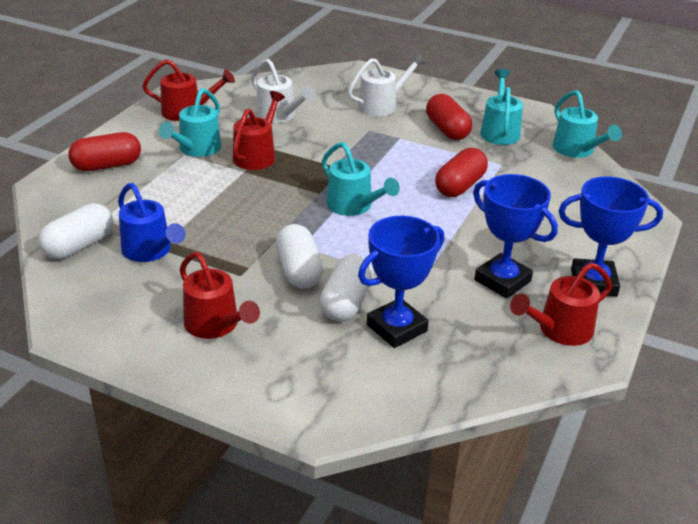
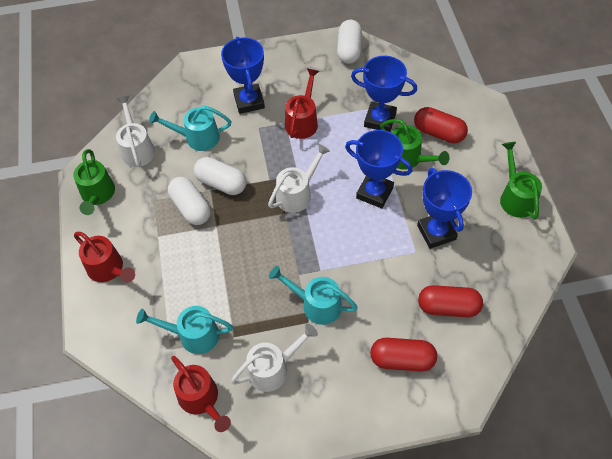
blue trophy: [358,216,444,348] [473,174,558,299] [558,176,663,297] = 3 -> [221,37,265,114] [345,130,412,209] [351,56,417,132] [417,168,472,249] = 4
blue watering can: [118,183,185,262] = 1 -> none = 0
green watering can: none = 0 -> [73,149,115,215] [380,119,450,170] [500,142,542,219] = 3
red watering can: [142,59,235,121] [180,252,260,339] [233,91,285,170] [510,263,612,346] = 4 -> [74,232,135,283] [171,356,231,432] [285,68,319,139] = 3
turquoise watering can: [158,88,221,157] [322,142,400,216] [480,69,523,145] [552,90,622,158] = 4 -> [136,306,233,354] [149,106,232,151] [269,266,358,325] = 3
white watering can: [251,59,316,123] [348,53,426,116] = 2 -> [116,96,155,167] [231,323,318,392] [268,144,330,213] = 3

